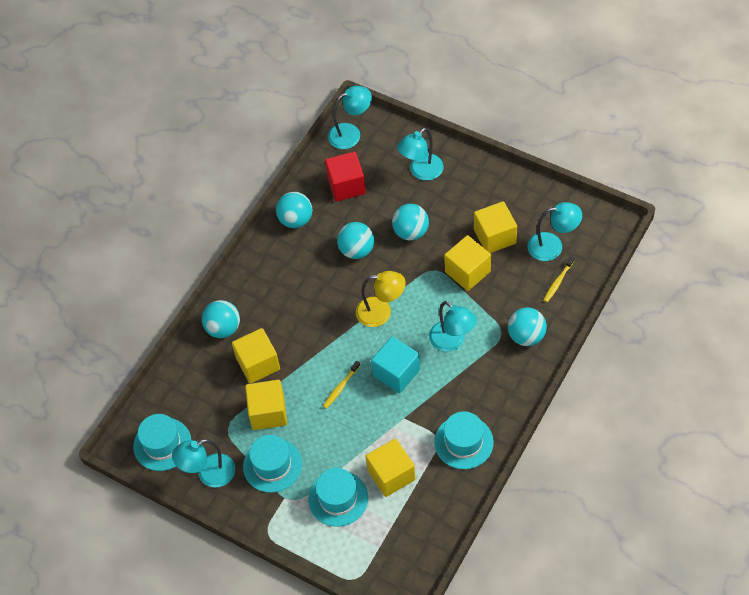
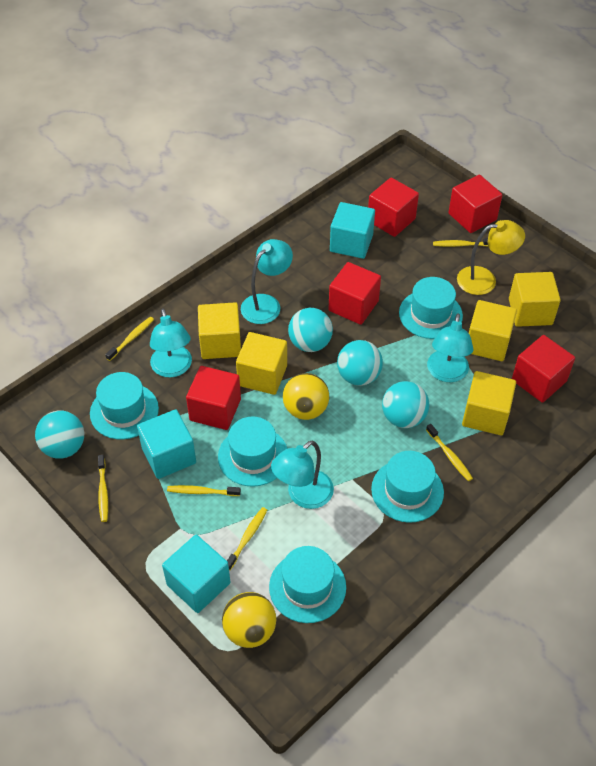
red cube: [325,152,366,202] = 1 -> [186,366,241,430] [328,262,381,325] [368,178,419,237] [448,175,502,233] [512,335,575,403] = 5
turquoise ball: [202,300,240,338] [276,192,312,228] [337,222,374,259] [392,204,429,241] [508,308,547,346] = 5 -> [35,410,84,459] [288,308,333,352] [337,340,383,386] [382,381,429,428] = 4
turquoise cube: [371,336,420,393] = 1 -> [137,409,196,479] [162,535,230,613] [330,202,375,259] = 3
turquoise hat: [133,414,191,471] [243,435,302,493] [308,468,368,527] [434,411,494,469] = 4 -> [90,372,159,439] [218,416,288,487] [269,546,346,623] [371,451,444,523] [399,277,463,339] = 5
turquoise lamp: [172,439,235,488] [328,86,372,149] [397,128,444,181] [429,301,477,352] [528,202,582,261] = 5 -> [150,308,192,378] [241,239,293,324] [271,441,334,509] [427,313,474,382] = 4
yellow ball: none = 0 -> [222,592,276,648] [283,373,329,420] = 2
yellow toothbrush: [323,361,360,409] [544,256,575,302] = 2 -> [98,455,108,522] [105,317,154,361] [167,485,241,496] [227,507,267,570] [426,424,473,481] [433,238,488,247] = 6

